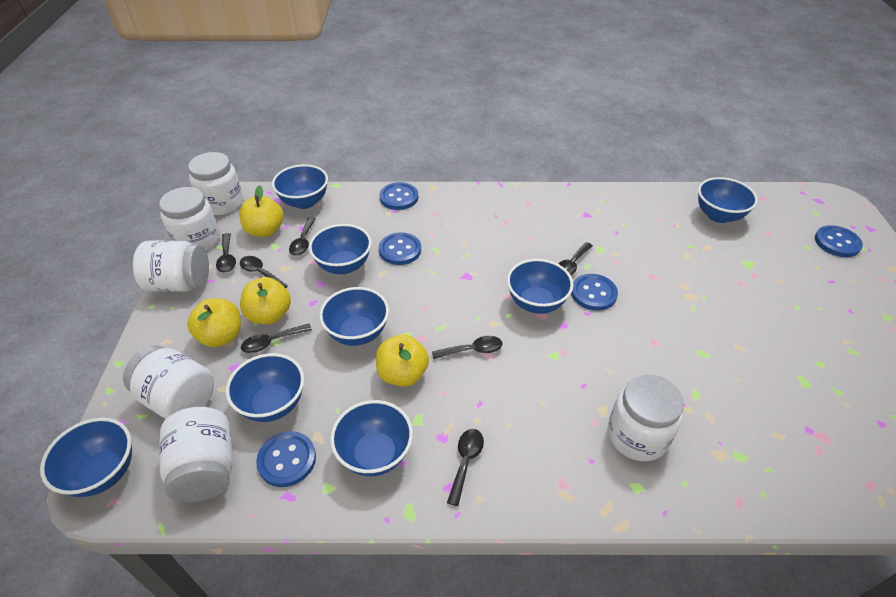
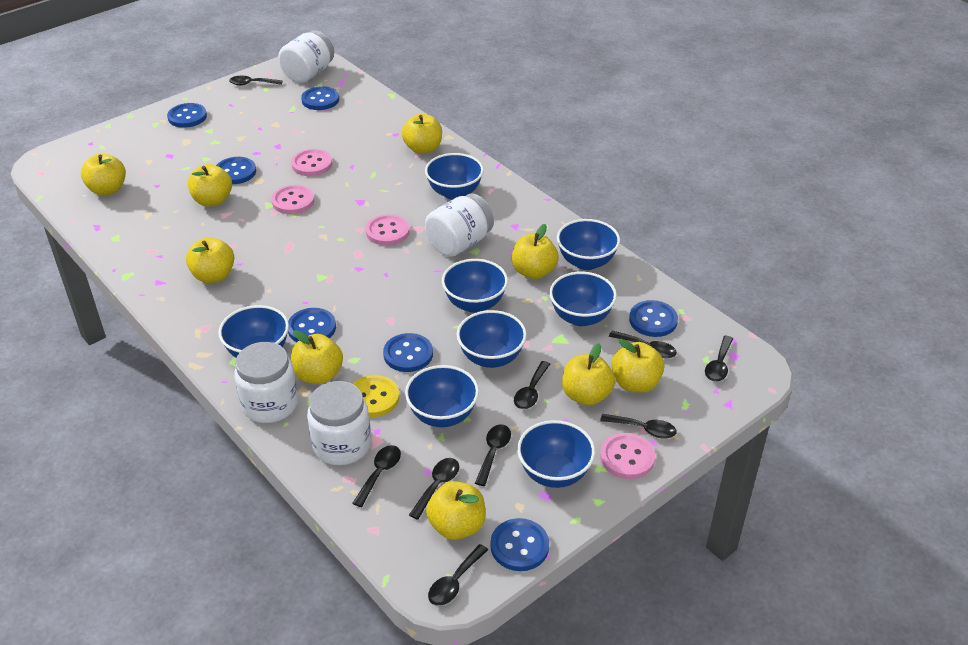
black spoon: [216,233,236,273] [240,256,288,288] [241,324,312,353] [289,218,315,256] [432,336,502,359] [447,429,484,506] [558,242,593,275] = 7 -> [229,76,283,85] [352,445,401,507] [409,458,459,520] [428,544,488,606] [475,424,511,486] [514,361,550,409] [600,414,677,439] [609,331,677,358] [705,336,733,382] = 9
blue button: [256,431,316,487] [379,232,421,265] [380,182,418,210] [571,274,618,311] [815,225,863,257] = 5 -> [167,103,207,128] [216,157,256,184] [288,308,336,342] [301,86,339,110] [383,333,433,372] [491,518,549,571] [629,300,678,337] = 7
pink button: none = 0 -> [271,185,314,214] [291,149,332,176] [366,214,410,246] [600,433,655,479] = 4
white jar: [123,345,214,419] [133,240,209,292] [159,187,220,251] [159,407,233,502] [188,152,243,215] [608,374,684,461] = 6 -> [234,342,298,423] [278,31,334,83] [307,381,371,465] [425,193,494,257] = 4
yellow apple: [187,298,241,347] [239,185,284,237] [240,277,291,324] [376,335,429,387] = 4 -> [81,154,126,196] [186,237,234,283] [188,164,232,206] [291,330,343,384] [402,114,442,154] [426,481,485,540] [512,224,559,279] [562,343,615,405] [612,338,664,393] = 9
yellow button: none = 0 -> [353,375,399,417] = 1

